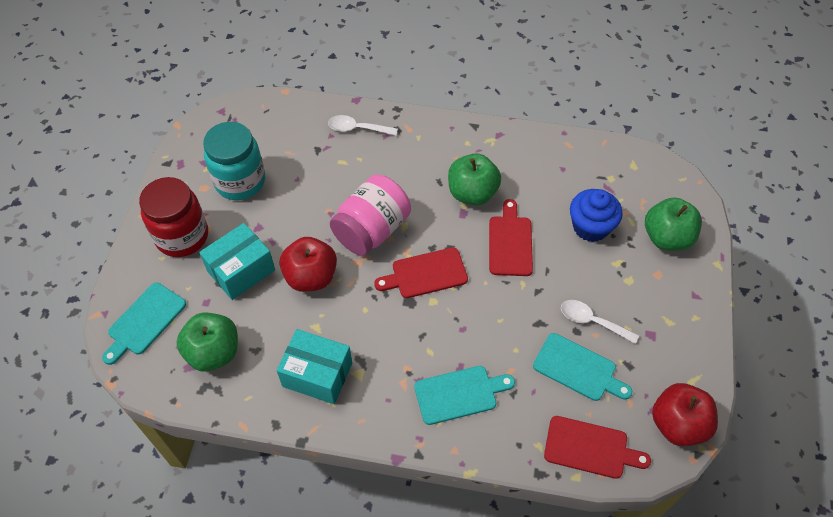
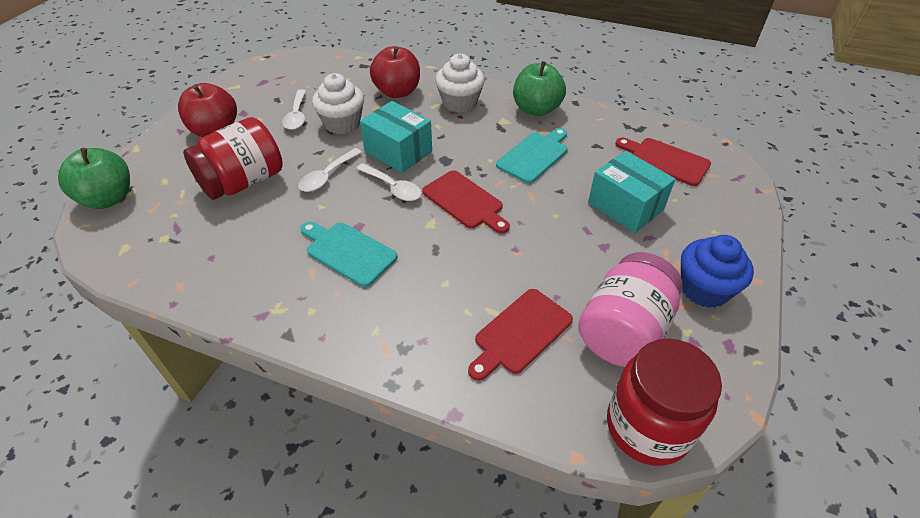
green apple: [176,312,238,371] [448,153,501,205] [645,197,702,251] = 3 -> [58,148,130,209] [513,61,566,116] = 2
red jar: [139,177,208,257] = 1 -> [183,117,283,200] [607,339,722,466] = 2
turquoise cutting board: [102,283,186,365] [414,366,515,425] [533,333,632,401] = 3 -> [300,222,397,287] [496,128,567,183] = 2
turquoise jar: [203,122,265,200] = 1 -> none = 0
white cupcake: none = 0 -> [312,73,364,134] [435,53,485,113] = 2
white spoon: [328,115,398,136] [561,300,639,344] = 2 -> [282,89,306,130] [298,148,362,192] [356,163,421,201] = 3

